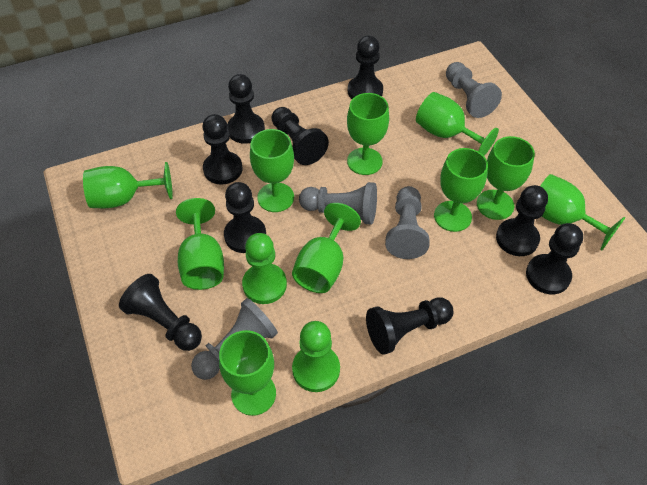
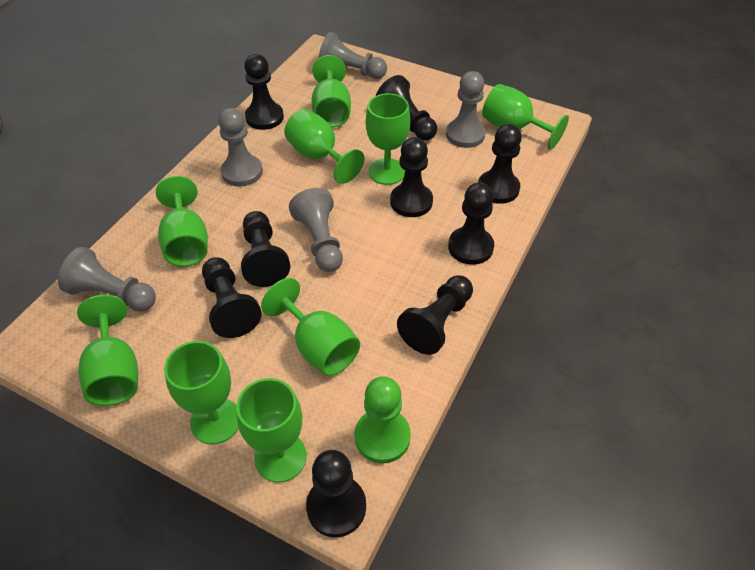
green goblet: [83,162,173,208] [176,198,224,290] [219,330,276,416] [250,129,294,212] [292,203,361,293] [347,93,389,175] [416,92,499,156] [434,148,488,232] [477,136,535,220] [540,174,625,251] = 10 -> [77,295,138,406] [156,176,208,267] [164,341,239,444] [236,378,307,483] [261,278,360,376] [284,109,364,184] [311,55,351,128] [366,93,410,185] [482,84,569,150] = 9
green pawn: [242,233,287,304] [292,321,340,392] = 2 -> [355,376,411,464] = 1
grey pawn: [191,298,278,380] [299,182,377,225] [385,186,430,259] [446,62,502,118] = 4 -> [58,247,156,312] [218,108,263,187] [289,188,343,272] [319,32,387,79] [446,71,486,148] = 5

